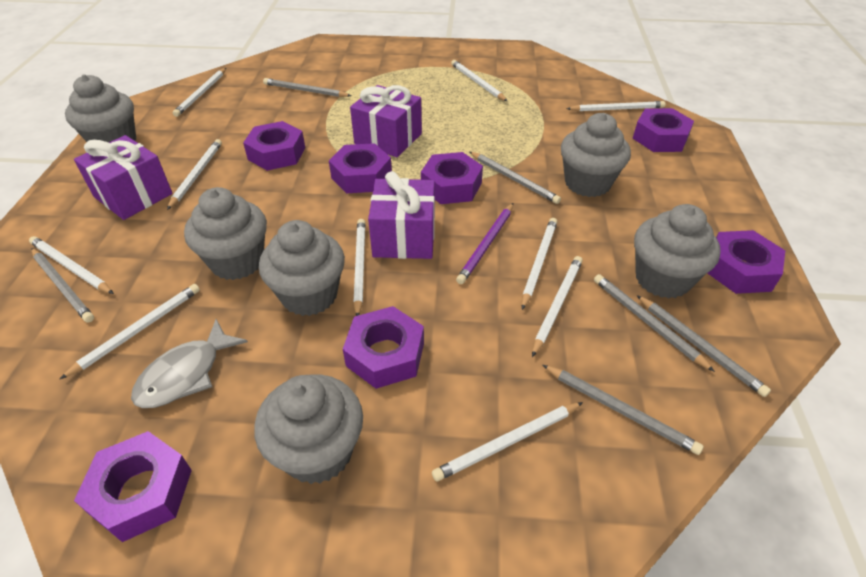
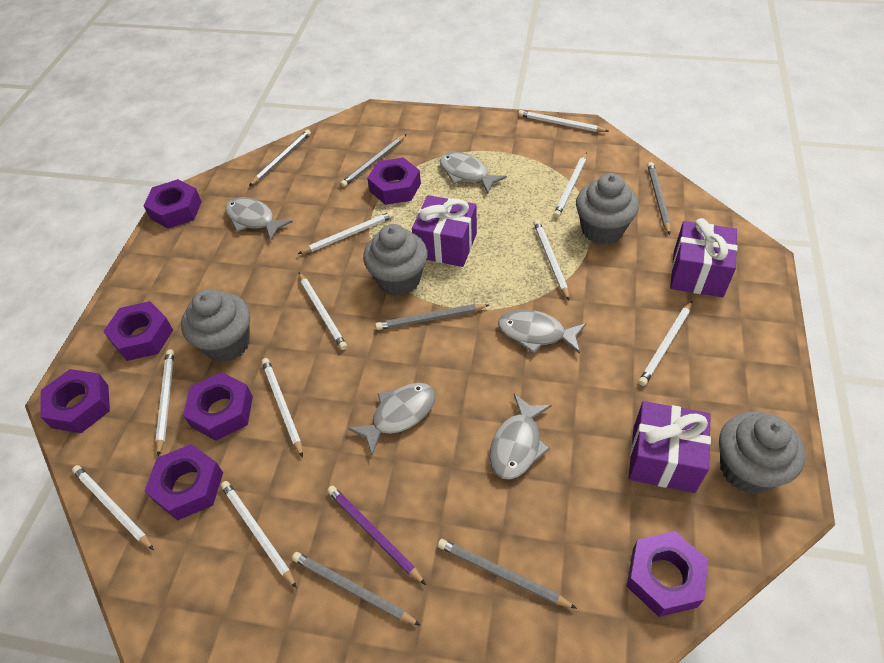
grey cupcake: [65,74,136,143] [184,187,267,280] [254,375,363,484] [259,220,345,316] [561,113,631,197] [634,204,721,299] = 6 -> [181,289,250,362] [363,224,428,296] [576,173,639,245] [719,411,805,494] = 4
grey fish: [131,319,248,408] = 1 -> [225,197,293,241] [348,383,435,455] [440,152,507,194] [489,394,552,480] [498,309,586,354] = 5

